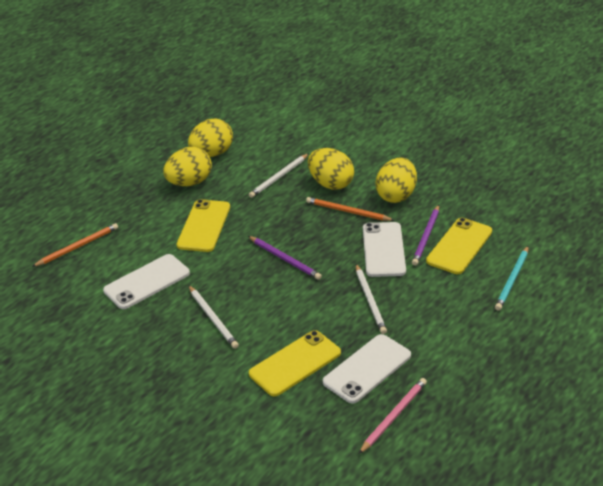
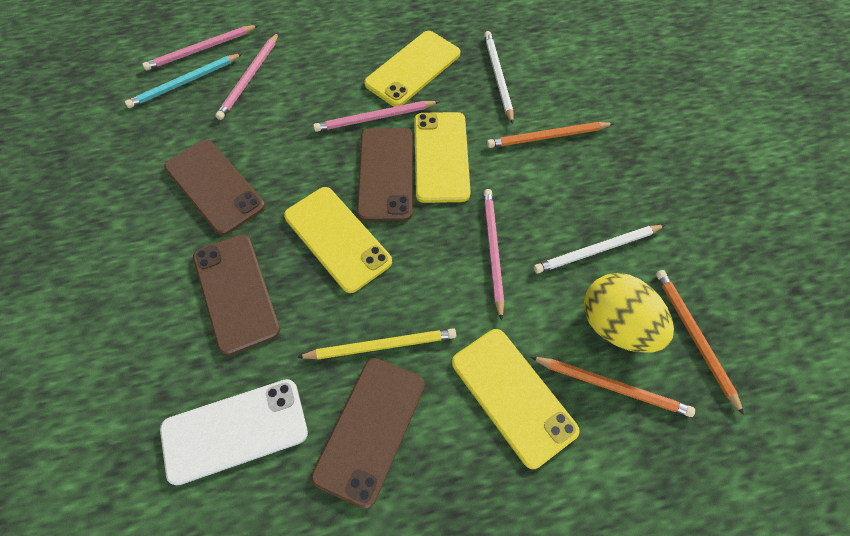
brown phone: none = 0 -> [164,140,265,236] [193,234,280,356] [311,358,425,509] [357,128,413,221] = 4
orange pencil: [32,223,118,267] [306,197,395,221] = 2 -> [487,122,614,148] [531,357,695,417] [656,270,744,415] = 3
pink pencil: [359,378,427,454] = 1 -> [143,25,259,70] [215,32,279,120] [313,101,439,132] [483,189,504,321] = 4
purple pencil: [248,236,322,280] [412,205,439,265] = 2 -> none = 0
white pencil: [188,285,239,349] [249,153,309,198] [356,264,387,334] = 3 -> [484,31,514,124] [534,225,665,274] = 2
white phone: [103,254,190,309] [323,334,411,404] [363,222,406,277] = 3 -> [160,379,308,485] = 1
yellow egg: [163,147,212,186] [188,119,233,157] [308,148,354,190] [375,157,417,203] = 4 -> [584,273,674,353] = 1
yellow pencil: none = 0 -> [297,328,456,359] = 1
yellow phone: [177,199,230,252] [249,330,341,396] [426,218,492,274] = 3 -> [284,187,392,293] [364,31,460,107] [414,112,470,203] [452,329,580,469] = 4

